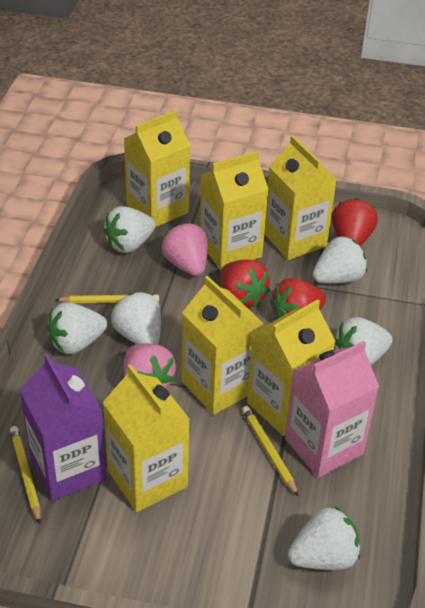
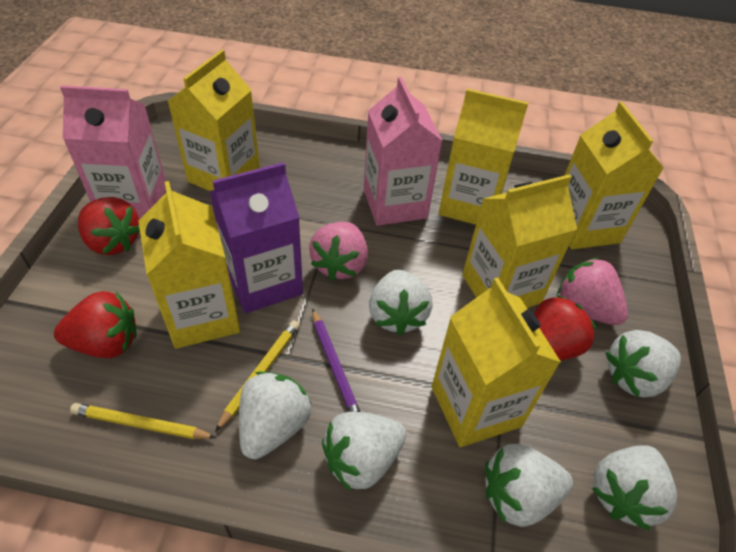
pink carton: [285,341,379,478] = 1 -> [60,85,166,220] [363,77,443,226] = 2
purple pencil: none = 0 -> [312,308,361,412] = 1
yellow pencil: [10,426,41,524] [55,294,159,303] [242,406,299,497] = 3 -> [70,403,217,439] [215,320,300,432] = 2

